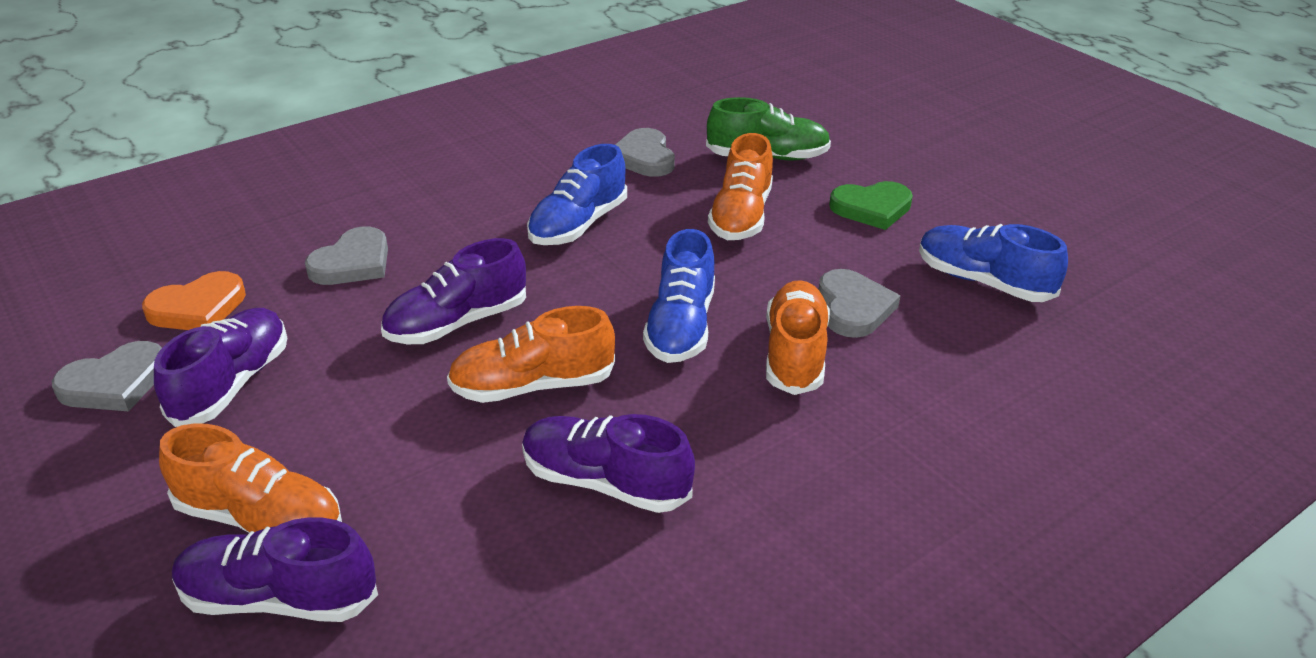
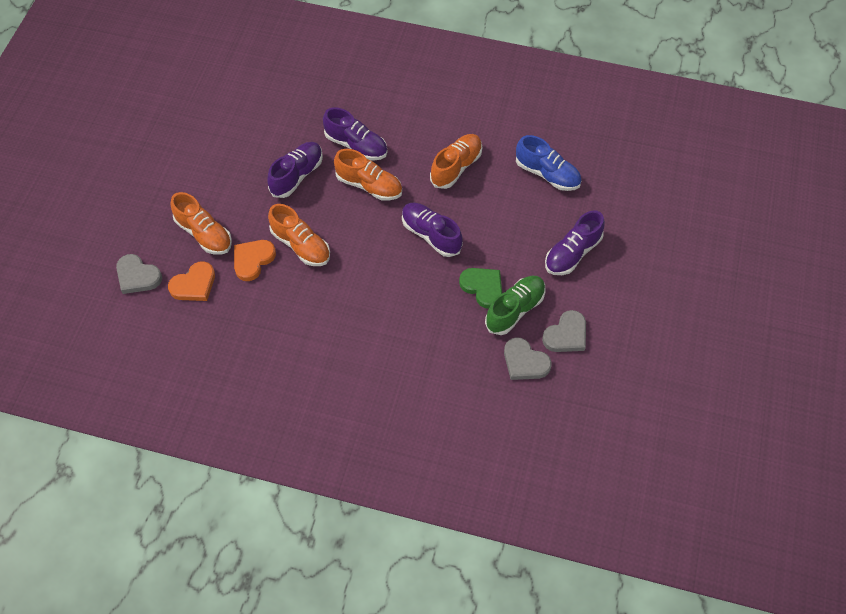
blue shoe: [527,144,627,245] [643,229,715,363] [919,224,1068,302] = 3 -> [516,135,582,191] = 1
grey heart: [52,341,162,411] [305,226,388,285] [615,128,675,177] [818,269,900,338] = 4 -> [116,254,162,294] [504,337,552,380] [542,310,586,352] = 3
orange heart: [142,271,246,330] = 1 -> [168,261,215,301] [234,240,276,281] = 2

